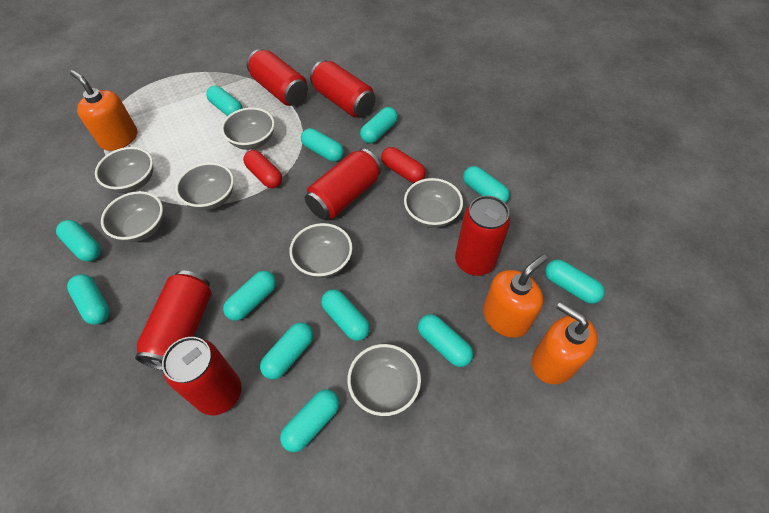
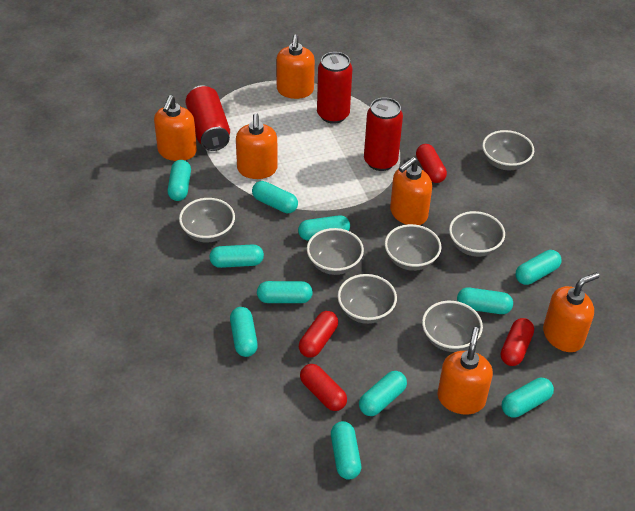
orange soap dispenser: [70,70,137,151] [483,254,547,338] [532,302,598,384] = 3 -> [154,95,197,161] [236,113,278,179] [276,34,315,99] [390,157,432,225] [438,327,493,414] [543,272,600,352] = 6
red can: [135,271,212,370] [162,337,241,415] [247,49,308,106] [305,149,382,220] [310,60,375,117] [455,195,510,276] = 6 -> [185,85,230,151] [317,52,352,124] [364,97,403,171] = 3
red capsule: [243,150,282,188] [381,147,426,183] = 2 -> [299,311,338,358] [300,364,347,411] [416,144,447,183] [501,318,534,366] = 4
turquoise capsule: [56,220,101,262] [67,274,110,325] [206,86,243,116] [223,271,276,321] [260,322,313,379] [280,389,340,452] [301,128,344,162] [321,289,370,341] [360,107,398,144] [418,314,473,367] [463,166,510,203] [545,260,605,304] = 12 -> [167,160,191,201] [209,244,264,268] [230,307,258,357] [252,181,298,213] [257,281,313,303] [298,216,350,240] [331,421,361,480] [359,371,407,416] [457,288,513,314] [502,378,554,418] [516,250,562,285] = 11

